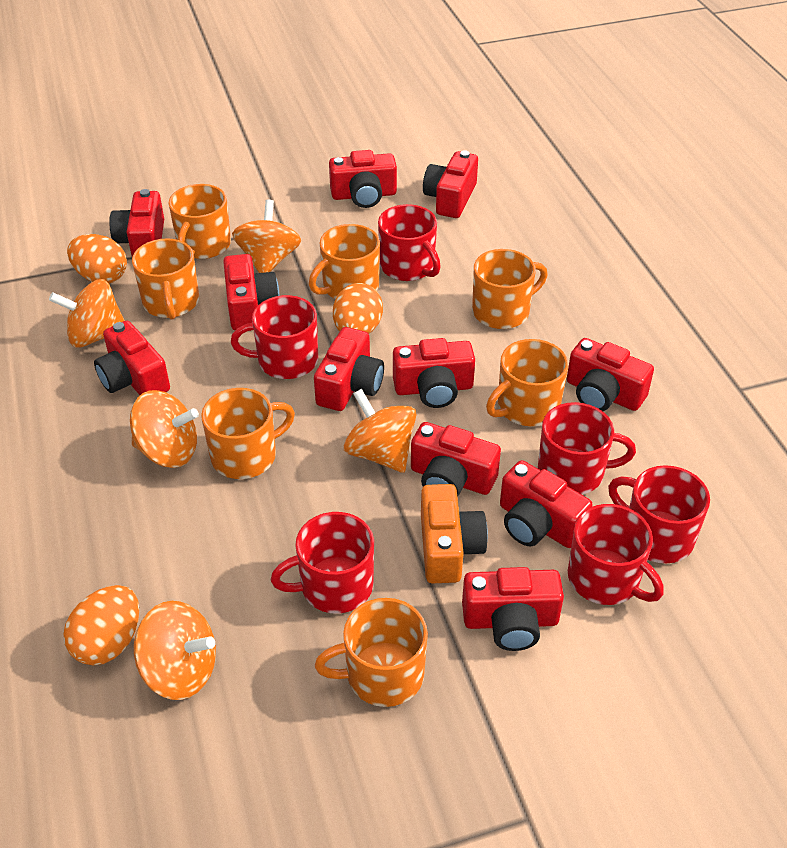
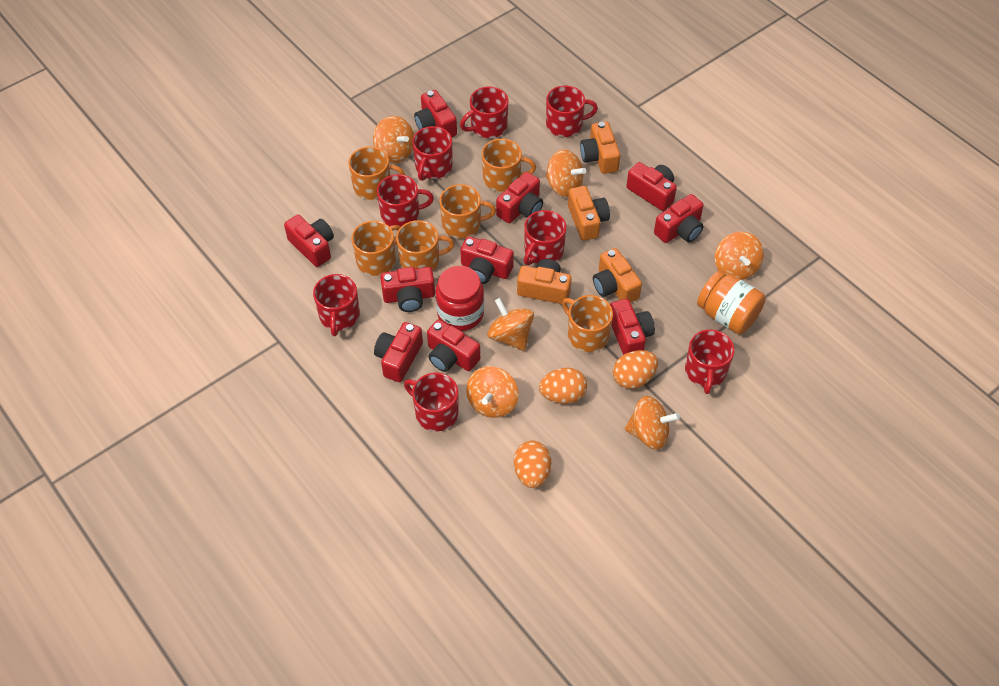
orange camera: [421,484,488,583] = 1 -> [517,259,572,304] [568,186,610,241] [580,122,620,174] [593,248,642,303] = 4
orange jar: none = 0 -> [697,271,766,334] = 1
orange mug: [132,238,199,320] [168,184,231,259] [201,388,295,479] [309,224,380,299] [315,598,428,707] [472,249,548,329] [486,339,568,426] = 7 -> [349,147,405,200] [351,221,401,276] [396,220,454,270] [439,184,496,238] [482,139,536,192] [562,295,613,352] = 6
orange spinning top: [49,279,125,348] [130,390,199,468] [134,601,216,700] [232,200,301,273] [344,389,416,473] = 5 -> [373,116,414,163] [466,366,519,418] [487,298,534,351] [546,149,586,197] [625,396,680,450] [715,232,764,280] = 6
red camera: [94,321,170,395] [109,189,164,256] [223,254,279,330] [314,327,384,411] [329,150,397,208] [393,338,475,408] [411,422,501,497] [423,150,478,218] [462,567,564,651] [500,460,593,548] [567,338,654,411] = 11 -> [284,215,334,267] [374,322,423,382] [380,267,435,312] [414,90,457,137] [427,319,480,372] [460,236,514,284] [496,172,543,223] [610,299,655,355] [626,162,677,211] [654,194,704,243] = 10
red jar: none = 0 -> [435,266,484,331] = 1
red mug: [231,295,318,379] [271,512,374,613] [378,204,441,281] [538,402,636,494] [568,504,664,605] [608,465,710,563] = 6 -> [313,274,360,336] [377,174,434,226] [404,373,459,431] [412,126,453,181] [460,87,508,138] [524,210,566,265] [546,85,598,137] [685,329,735,394] = 8

